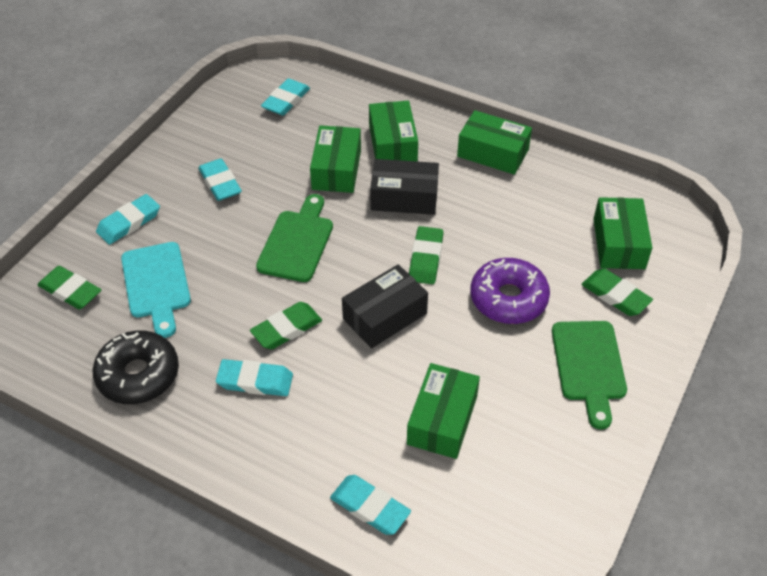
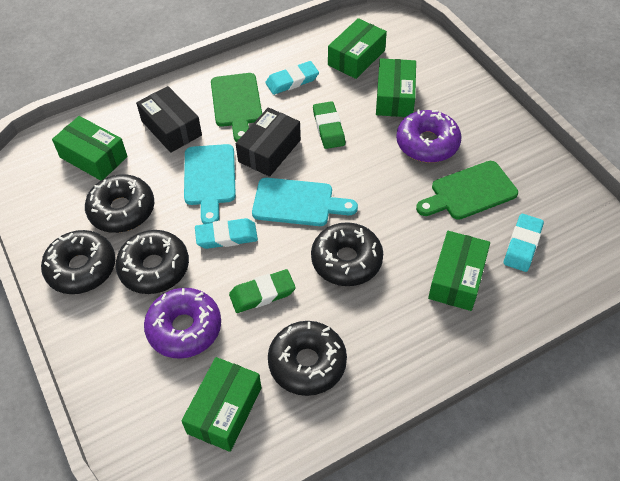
black donut: [92,331,179,404] = 1 -> [41,230,115,294] [85,174,154,233] [115,230,189,294] [268,321,347,396] [311,222,383,286] = 5
green eraser: [37,266,101,310] [250,302,322,349] [409,226,443,284] [581,268,653,316] = 4 -> [229,269,296,313] [313,101,345,149] = 2
purple donut: [470,258,550,324] = 1 -> [144,288,221,359] [396,109,462,163] = 2
turquoise cutting board: [121,242,191,338] = 1 -> [184,144,236,224] [252,178,358,226] = 2
turquoise eraser: [96,194,160,245] [198,158,242,201] [216,359,293,396] [261,79,310,116] [330,475,411,535] = 5 -> [195,218,258,249] [265,61,319,95] [504,214,544,272] = 3

